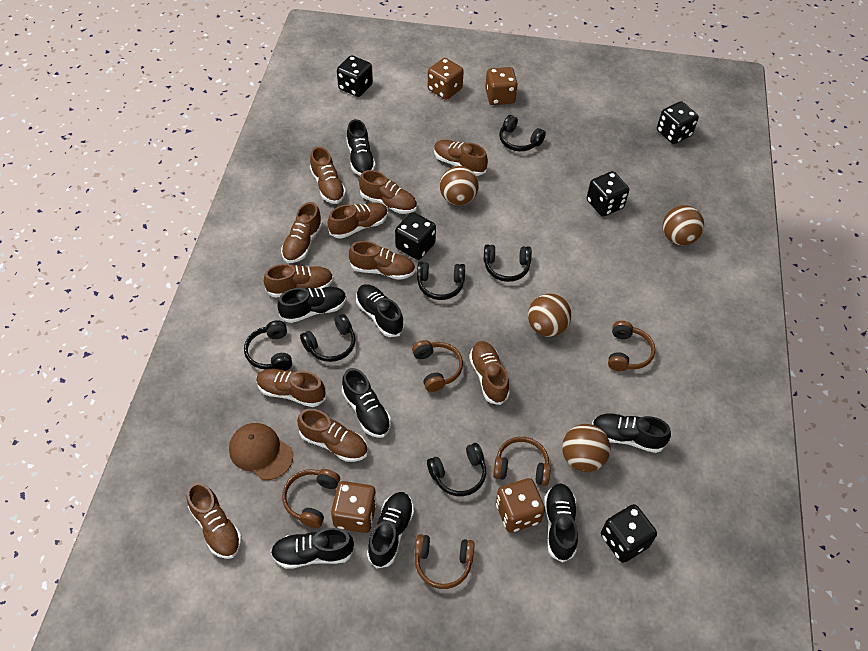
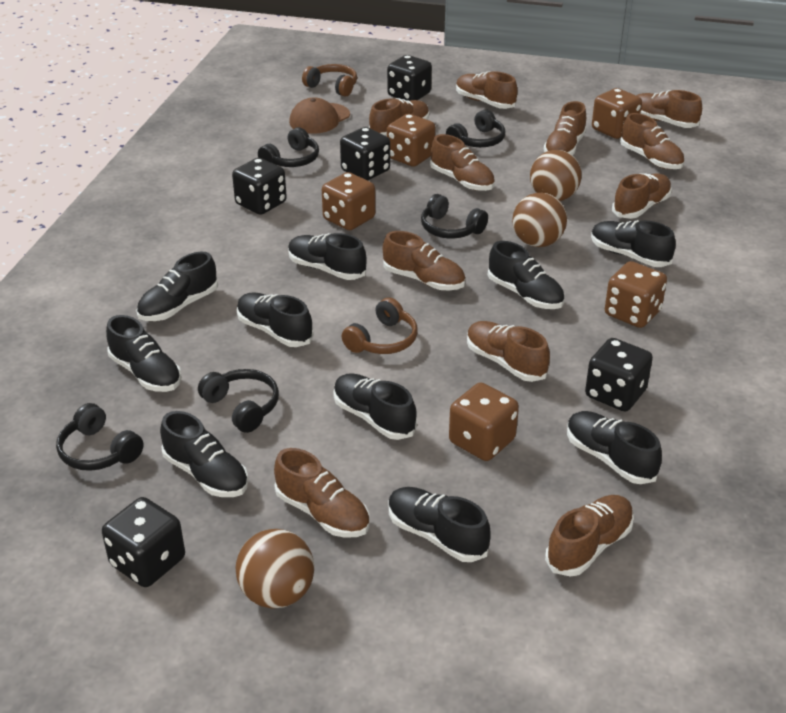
black headphones: [244,320,292,371] [300,314,355,362] [417,262,465,300] [427,443,486,496] [484,244,532,282] [499,115,546,151] = 6 -> [56,403,144,471] [198,369,279,433] [258,127,319,167] [421,194,488,238] [446,109,505,147] = 5
black shoe: [271,528,355,569] [277,287,347,323] [342,368,391,438] [347,119,376,176] [356,284,404,337] [367,492,414,569] [544,483,578,563] [592,414,671,453] = 8 -> [106,315,182,392] [136,252,218,321] [160,411,249,497] [237,292,314,347] [288,233,367,280] [333,373,417,440] [389,487,491,562] [488,241,564,309] [567,411,662,484] [591,220,676,267] = 10
brown ball: [440,166,479,205] [528,294,571,337] [562,424,611,472] [663,205,704,245] = 4 -> [235,529,314,609] [512,193,567,247] [530,150,582,201] = 3
brown dice: [331,481,377,533] [428,58,464,100] [485,67,518,105] [496,478,545,533] = 4 -> [322,172,375,230] [387,114,435,167] [449,382,519,461] [592,88,642,139] [605,261,667,328] = 5
brown headphones: [282,469,340,528] [412,340,463,392] [415,534,475,589] [493,437,551,486] [608,321,655,371] = 5 -> [302,64,357,97] [342,297,418,354] = 2

